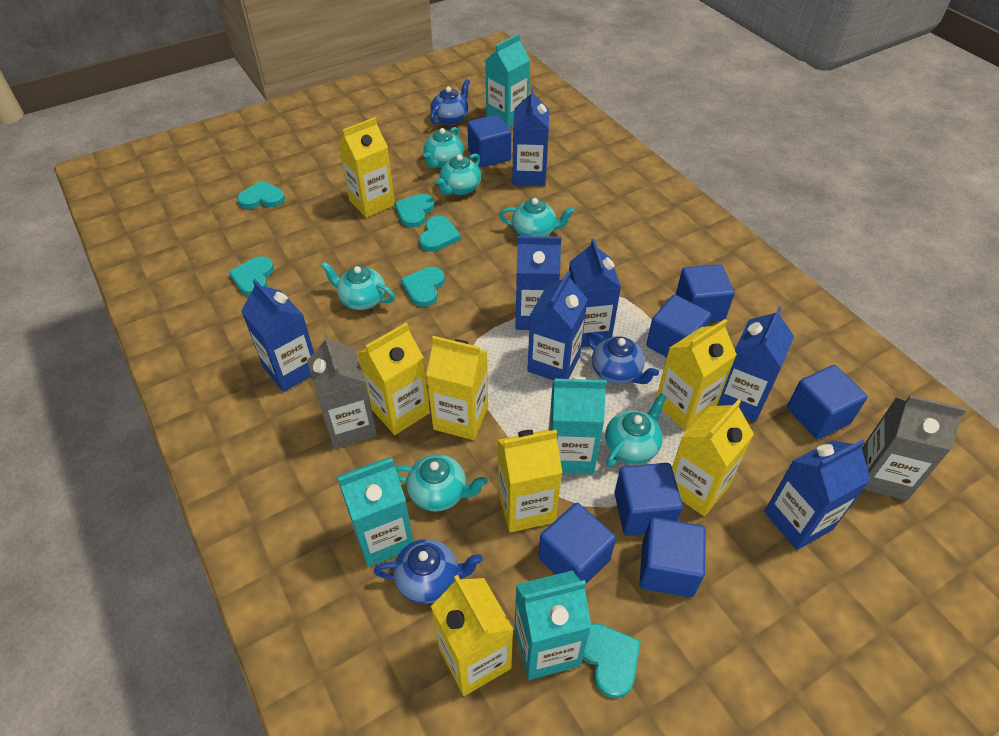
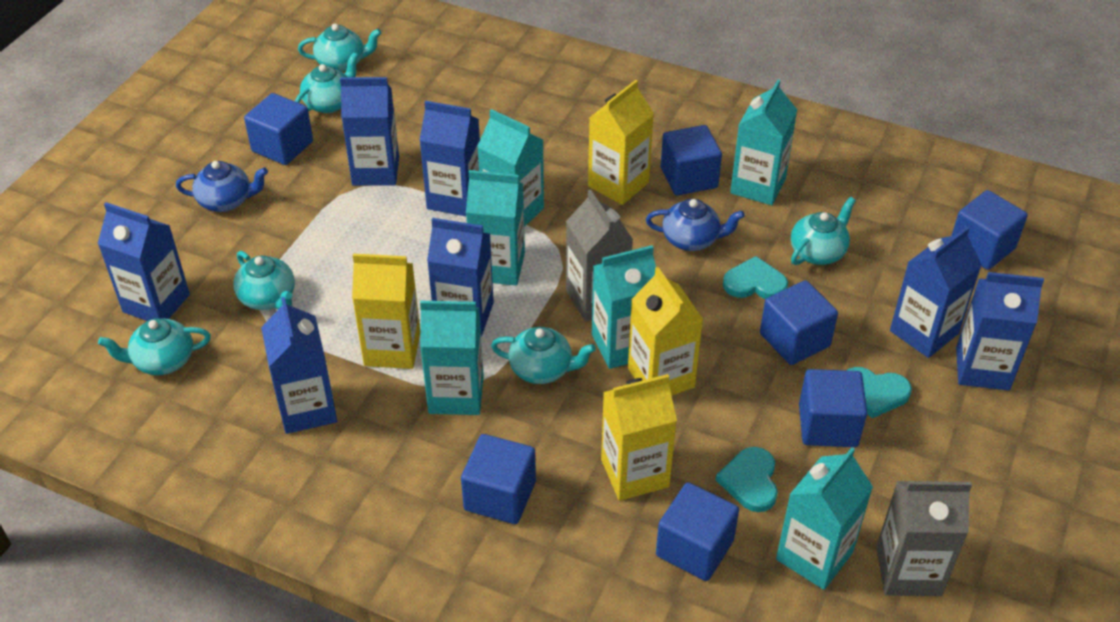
blue teapot: [374,539,483,604] [430,79,470,125] [587,332,659,384] = 3 -> [176,161,268,212] [646,199,745,251] = 2
turquoise carton: [337,458,414,567] [485,34,530,128] [514,570,592,680] [549,376,607,474] = 4 -> [420,301,484,415] [466,170,525,286] [477,109,544,227] [592,245,656,369] [730,80,797,205] [776,447,873,590] = 6
turquoise heart: [229,256,274,296] [237,180,285,209] [394,194,435,228] [401,267,445,307] [419,216,461,252] [583,623,641,698] = 6 -> [716,447,778,512] [723,256,788,299] [846,367,912,418] = 3
yellow carton: [338,117,395,218] [358,322,430,435] [426,336,488,440] [431,575,514,696] [498,430,562,533] [656,319,737,431] [672,399,754,516] = 7 -> [352,254,420,369] [588,80,654,205] [601,374,677,501] [628,267,703,396] = 4

